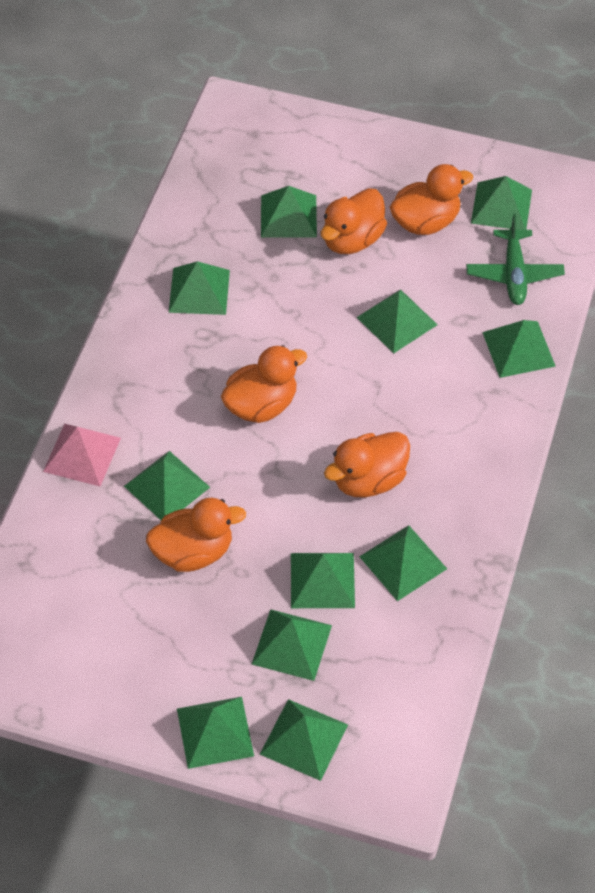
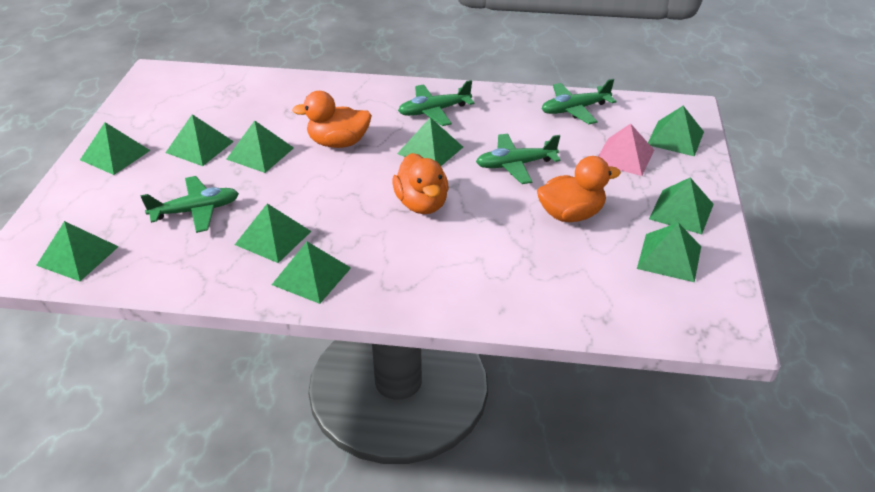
green plane: [466,214,565,305] = 1 -> [141,176,239,233] [398,80,475,126] [476,134,560,184] [542,79,617,124] = 4
green pyramid: [124,451,210,520] [168,261,230,315] [177,697,254,769] [252,609,332,681] [260,699,348,781] [261,186,317,238] [291,553,355,608] [357,289,438,354] [359,525,447,601] [471,176,532,230] [482,320,556,378] = 11 -> [36,221,119,281] [80,122,151,175] [165,114,234,166] [226,120,294,173] [235,204,311,263] [272,242,351,304] [397,117,463,166] [637,223,701,282] [648,106,704,157] [649,177,714,234] = 10
orange duck: [146,498,246,572] [221,345,307,423] [321,188,387,254] [324,432,410,497] [390,164,473,235] = 5 -> [292,91,372,148] [392,153,449,214] [537,156,621,222] = 3

